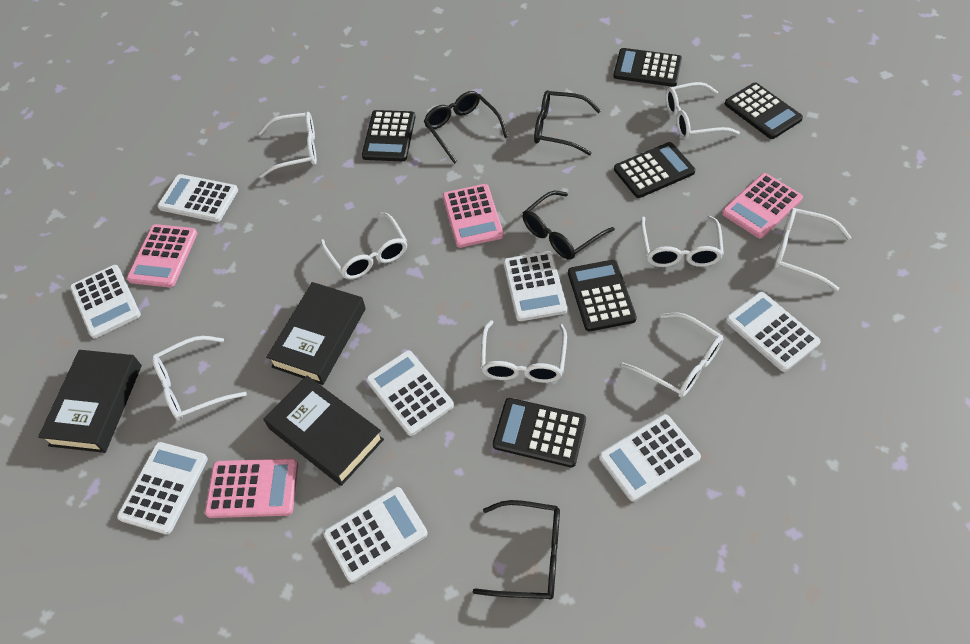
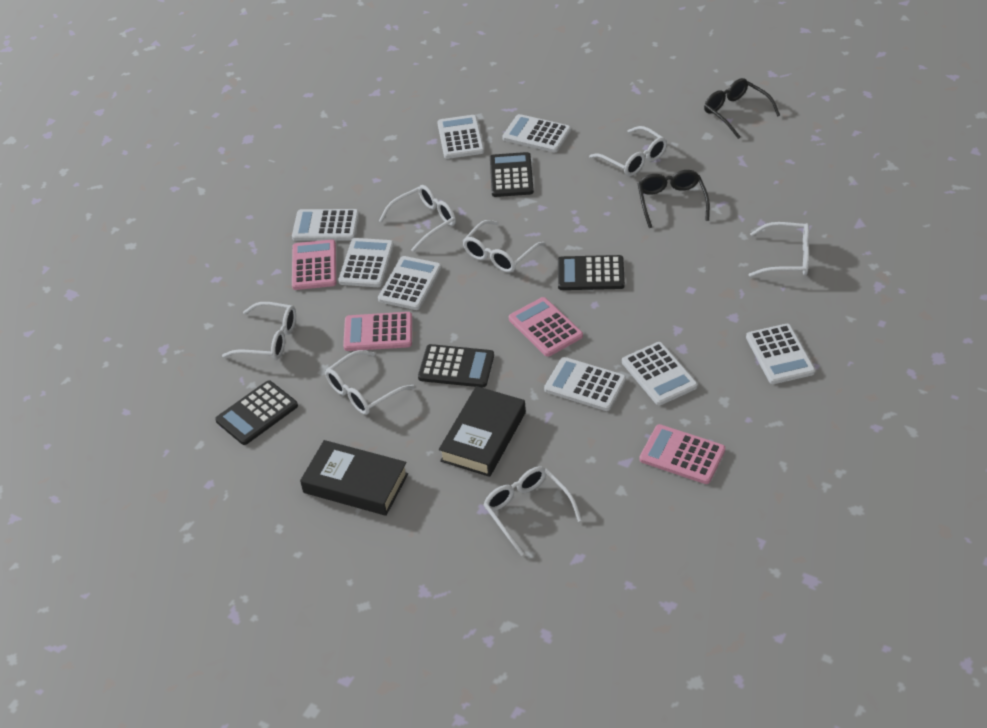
black book: [38,350,142,453] [263,376,384,486] [266,282,366,385] = 3 -> [300,440,408,516] [439,386,526,477] = 2
black calculator: [362,110,415,162] [493,398,586,467] [568,260,637,331] [613,48,682,87] [614,142,696,198] [725,82,803,139] = 6 -> [215,381,298,445] [418,344,494,387] [490,152,534,197] [558,255,625,290] = 4
black glasses: [424,91,508,164] [473,500,560,600] [523,191,615,260] [534,90,601,155] = 4 -> [638,170,710,228] [704,78,780,139] = 2
white glasses: [152,336,247,421] [258,112,317,178] [321,213,407,279] [480,320,567,383] [621,313,723,398] [641,216,724,267] [665,82,740,140] [774,208,851,291] = 8 -> [222,302,296,360] [325,350,415,415] [379,185,456,252] [463,220,545,273] [483,466,582,556] [589,126,667,176] [749,222,809,277] = 7

